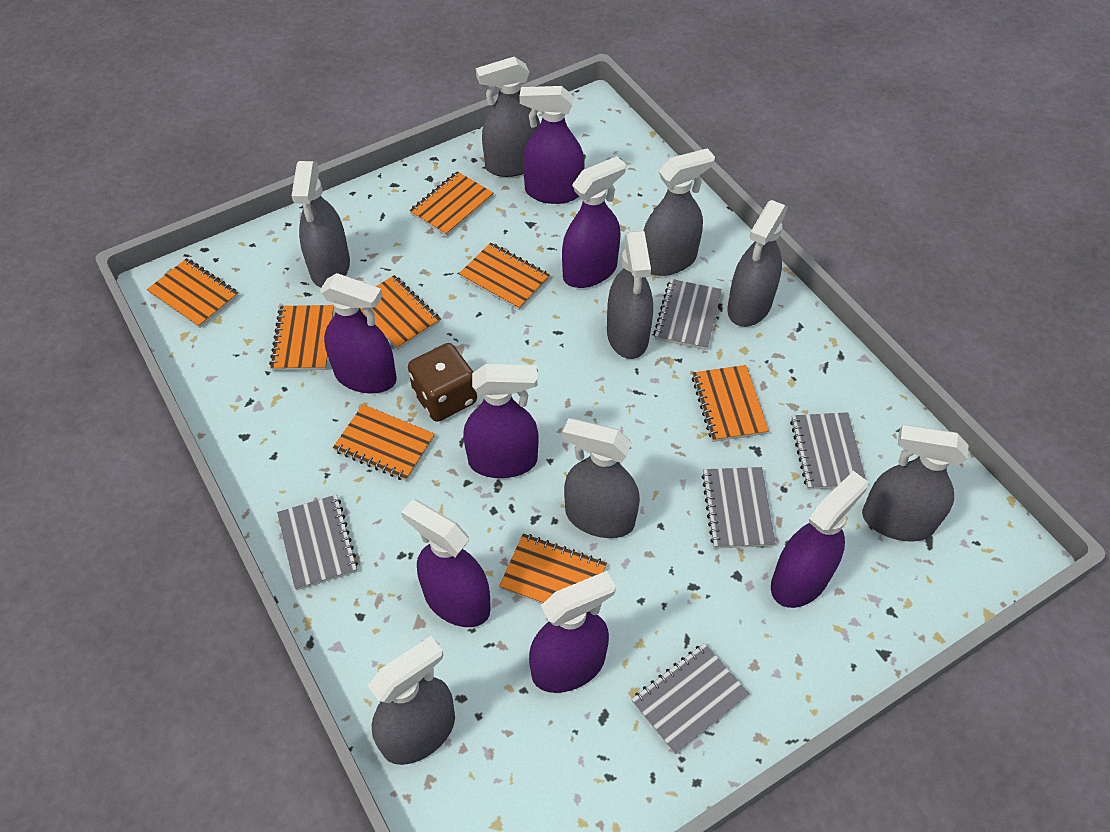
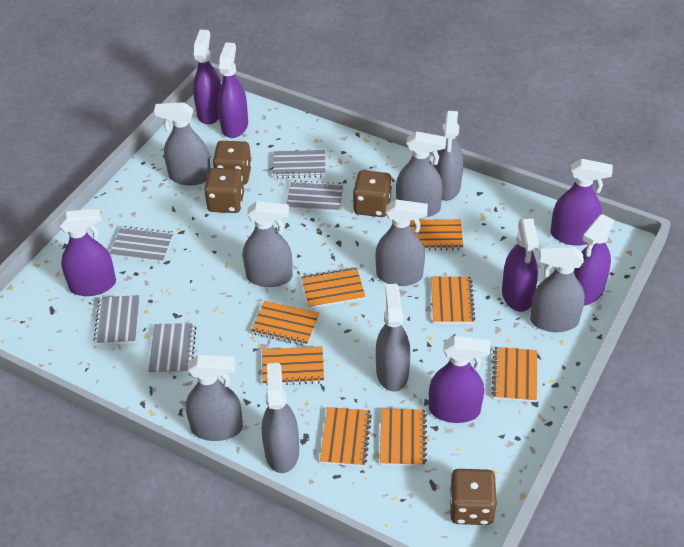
brown dice: [408,343,477,422] = 1 -> [204,168,244,213] [213,141,252,185] [353,170,392,217] [449,469,497,525] = 4
grey spray bottle: [292,161,350,287] [368,636,455,765] [476,57,540,177] [563,418,640,538] [607,231,653,359] [644,148,715,276] [727,200,788,327] [862,425,969,542] = 8 -> [154,102,211,185] [186,355,243,441] [243,201,293,287] [262,363,299,473] [375,199,428,286] [376,284,410,391] [396,131,447,217] [433,111,463,201] [530,247,585,332] = 9

